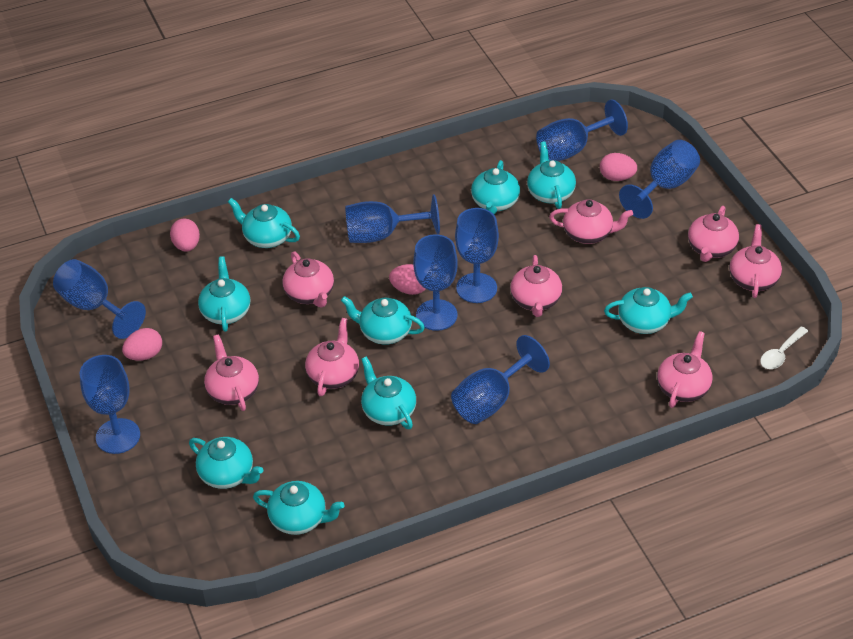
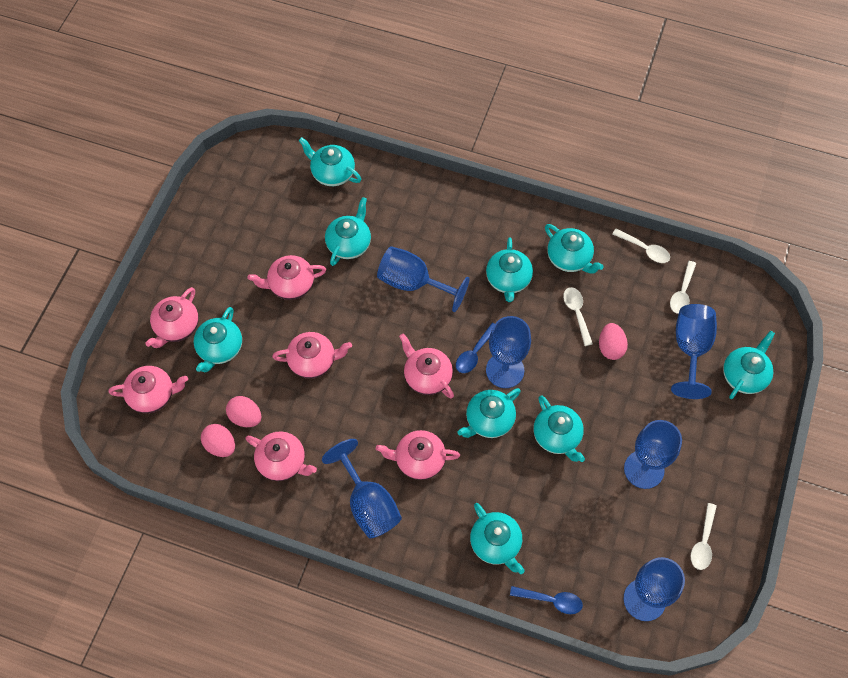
blue goblet: [53,259,146,339] [80,355,140,454] [345,194,440,243] [413,234,458,331] [451,335,550,424] [455,208,499,303] [536,100,628,161] [619,140,700,219] = 8 -> [322,439,402,538] [377,246,469,312] [486,316,531,388] [624,420,682,489] [624,557,685,621] [671,304,717,399] = 6
blue spoon: none = 0 -> [456,323,495,373] [510,586,583,614] = 2
pink egg: [122,328,162,361] [170,218,200,252] [389,264,425,295] [600,153,637,181] = 4 -> [201,424,235,457] [226,396,262,427] [599,323,628,360] = 3
pink teapot: [204,334,259,411] [282,251,334,307] [305,318,359,396] [510,255,562,317] [549,199,633,244] [657,331,712,408] [688,206,739,262] [729,224,782,298] = 8 -> [109,366,188,413] [145,287,199,348] [245,431,317,481] [247,255,326,300] [272,332,352,379] [376,430,460,480] [399,333,454,399] = 7
white spoon: [760,327,808,369] = 1 -> [563,287,593,346] [612,229,670,263] [670,261,696,314] [691,503,717,570] = 4

